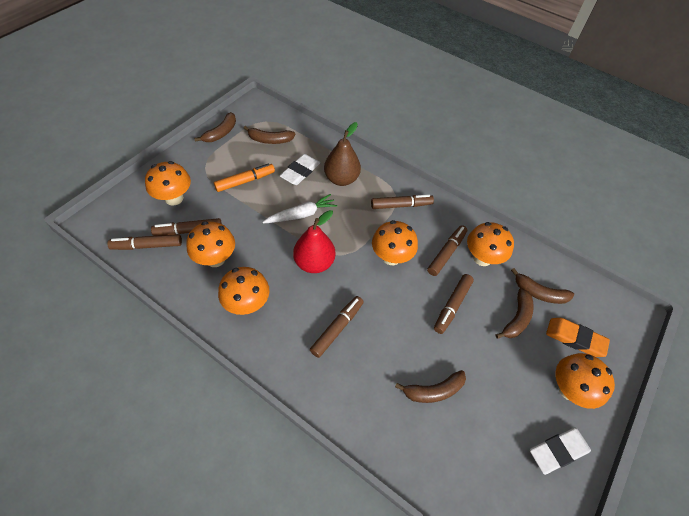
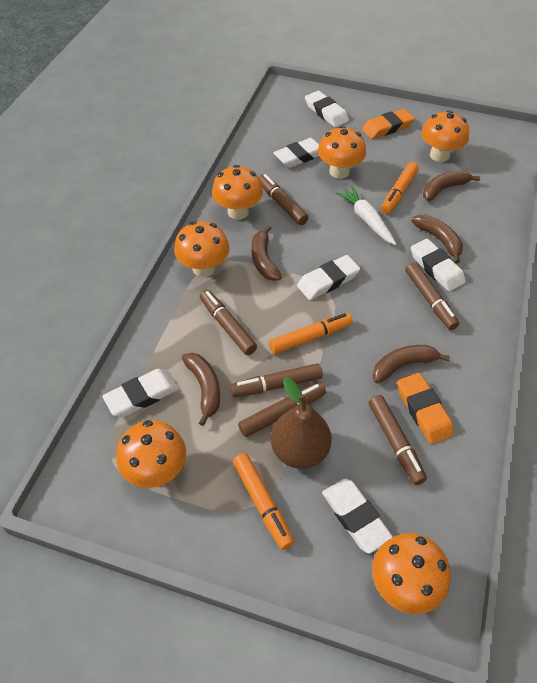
orange eraser: [546,318,610,357] = 1 -> [362,109,415,139] [397,373,454,444] = 2
orange marker: [214,164,275,192] = 1 -> [233,453,294,550] [269,313,353,354] [381,162,419,214] = 3
red pear: [293,210,335,273] = 1 -> none = 0
white eraser: [280,154,320,185] [530,427,591,475] = 2 -> [102,369,179,417] [274,138,319,168] [297,255,360,300] [305,91,349,127] [322,479,393,554] [411,239,466,291] = 6

